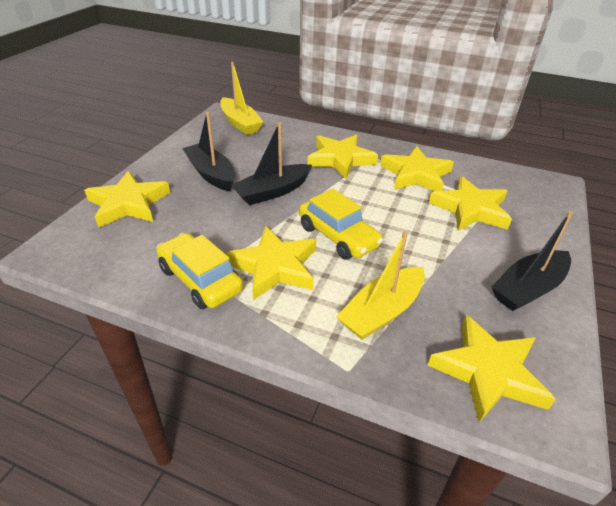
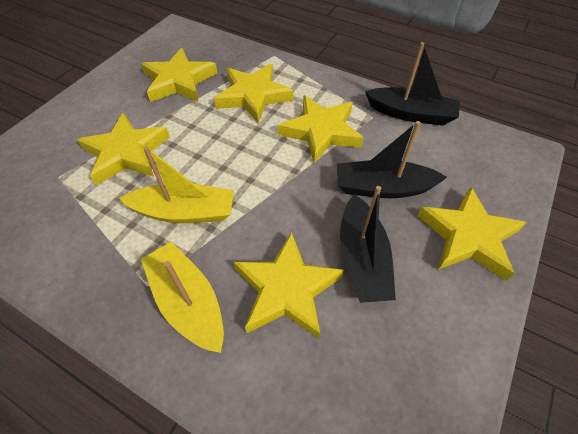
yellow car: [157,233,243,309] [299,189,383,260] = 2 -> none = 0

